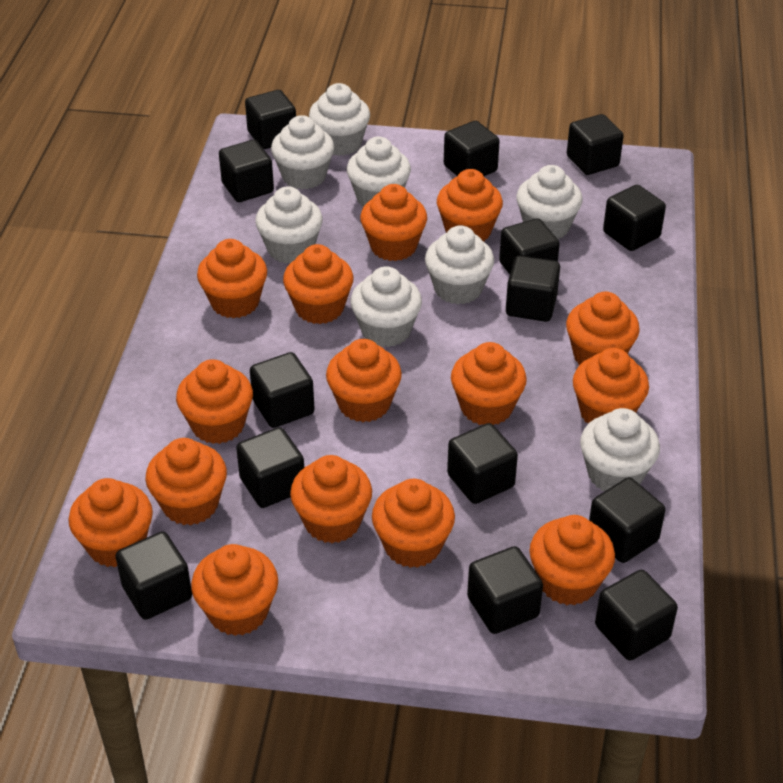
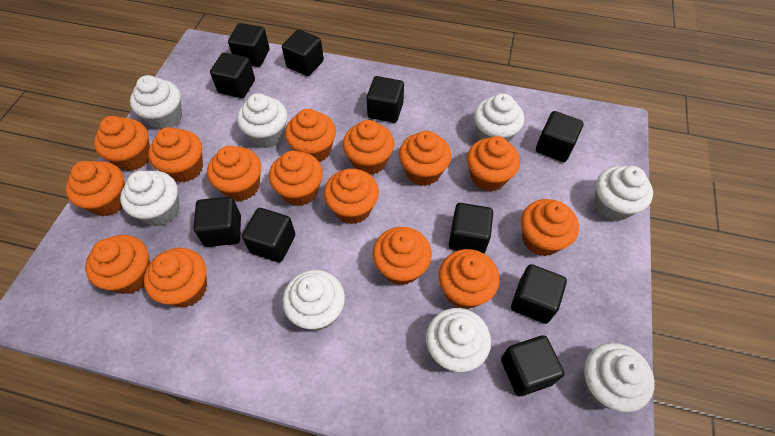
black cube: [116,531,192,620] [219,140,274,202] [236,427,304,508] [245,90,296,149] [250,352,315,428] [444,121,500,176] [447,423,518,504] [467,546,543,634] [499,218,560,274] [506,255,560,322] [567,114,624,175] [589,477,665,563] [595,570,678,661] [603,185,666,251] = 14 -> [194,197,241,247] [210,52,255,98] [228,23,270,67] [242,208,295,262] [282,30,324,76] [367,76,404,123] [449,203,493,253] [501,335,565,396] [511,264,567,324] [536,111,584,162] = 10

